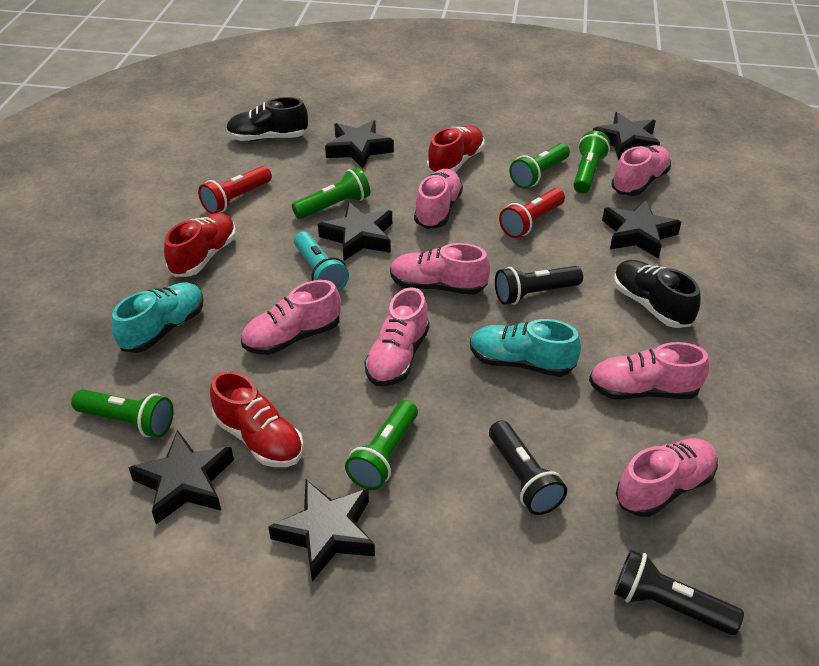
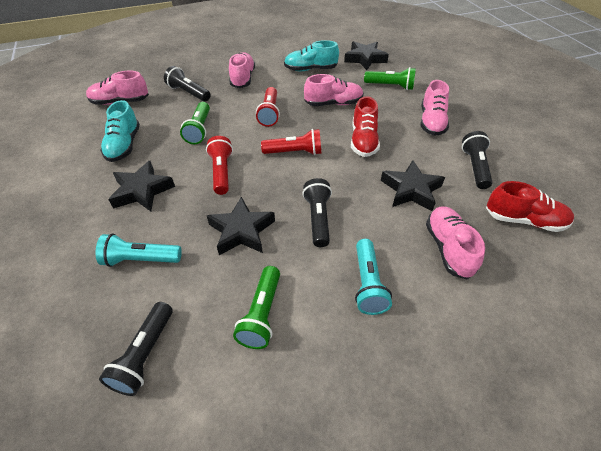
black flashlight: [489,421,567,515] [495,266,583,305] [614,549,744,635] = 3 -> [99,302,172,396] [164,66,211,102] [302,178,332,247] [462,131,492,189] = 4
black shoe: [226,97,308,141] [613,260,701,328] = 2 -> none = 0
black star: [128,430,234,524] [268,480,375,582] [318,202,392,261] [325,120,394,168] [593,112,660,160] [602,200,681,258] = 6 -> [108,161,175,211] [207,197,275,255] [344,41,389,70] [381,160,445,211] = 4
green flashlight: [71,389,174,438] [292,167,370,219] [345,400,418,490] [509,143,570,189] [573,131,610,194] = 5 -> [180,102,210,144] [233,266,280,349] [364,67,416,90] = 3
pink shoe: [241,280,341,355] [364,288,430,386] [390,243,490,295] [414,169,463,229] [589,342,709,400] [611,145,671,196] [616,438,718,517] = 7 -> [86,71,149,105] [229,52,255,88] [304,74,364,106] [420,80,449,136] [426,206,485,279] = 5
red flashlight: [198,166,272,214] [499,188,565,238] = 2 -> [206,136,233,195] [256,87,280,127] [261,129,321,155] = 3
red shoe: [164,213,236,277] [210,371,304,467] [427,125,484,173] = 3 -> [351,96,380,157] [486,181,574,232] = 2
turquoise flashlight: [294,232,349,291] = 1 -> [96,233,182,267] [355,239,392,315] = 2

